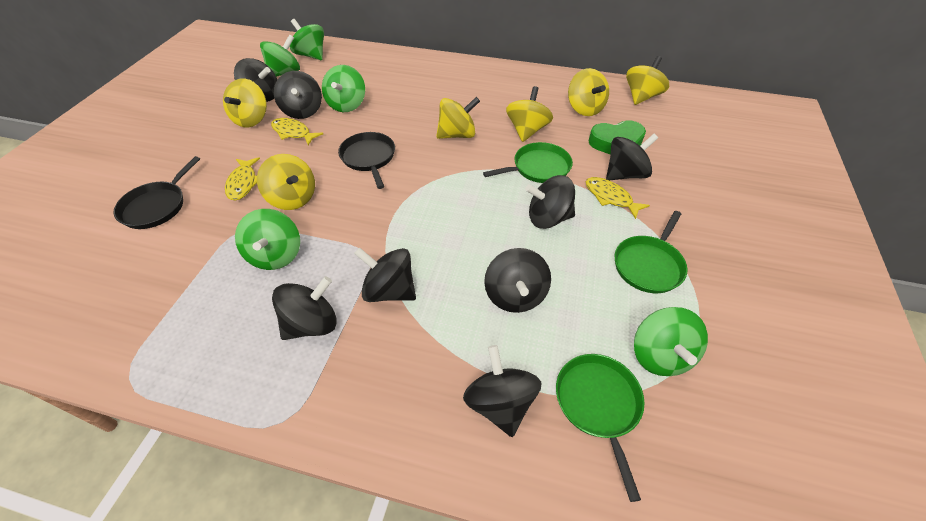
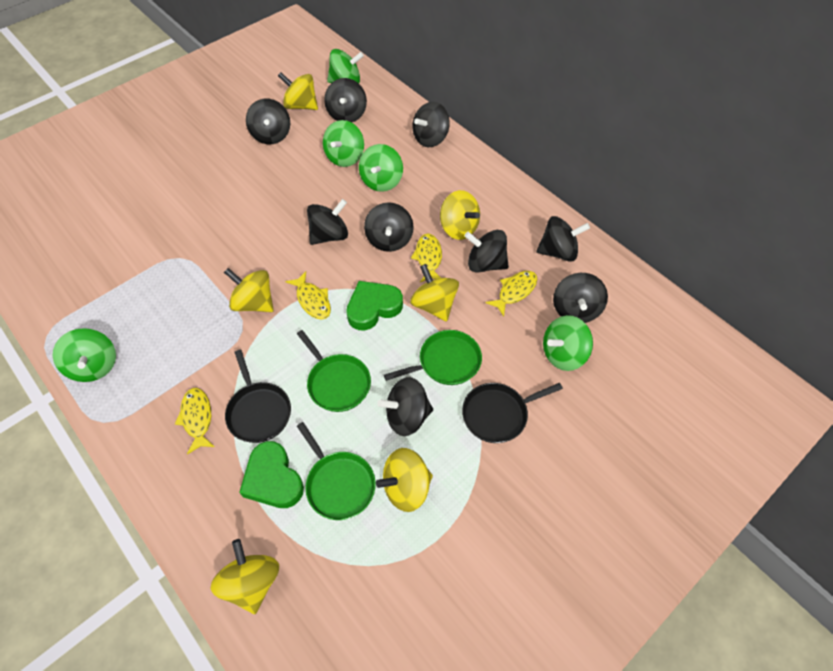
black spinning top: [234,58,277,102] [272,276,337,340] [274,71,322,119] [354,247,416,302] [463,345,541,437] [484,248,551,313] [525,175,575,229] [606,134,658,180] = 8 -> [246,99,290,144] [307,199,348,245] [324,78,367,122] [364,202,414,252] [377,377,433,436] [412,102,450,147] [465,230,509,273] [536,216,590,262] [553,273,608,323] = 9
green heart: [588,120,646,155] = 1 -> [239,441,304,508] [346,281,403,331] = 2
yellow fish: [225,157,260,201] [271,118,323,145] [586,177,650,219] = 3 -> [175,388,215,455] [285,271,331,320] [411,233,442,282] [486,271,538,316] = 4

